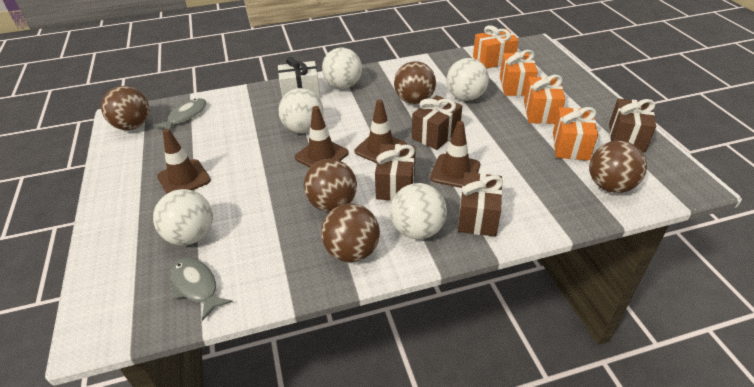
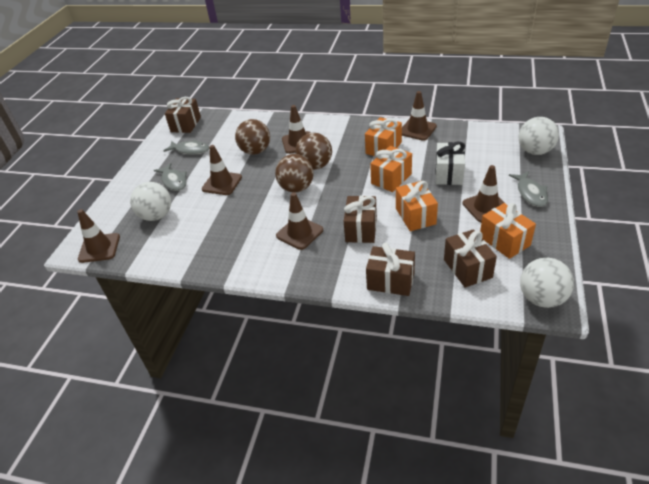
brown ball: [101,86,149,130] [304,159,357,212] [321,204,380,262] [394,61,436,104] [589,141,647,193] = 5 -> [235,119,270,155] [275,154,313,193] [296,133,332,170] = 3
brown traffic cone: [157,129,211,194] [295,106,349,168] [355,99,407,163] [430,121,480,188] = 4 -> [77,209,120,263] [202,145,242,195] [276,192,323,250] [282,105,311,154] [402,91,437,141] [463,165,504,223] = 6
grey fish: [153,98,207,131] [171,257,233,321] = 2 -> [154,163,187,191] [163,139,210,155] [509,171,548,207] = 3
white ball: [153,189,213,245] [278,88,324,133] [322,48,362,89] [390,183,447,239] [446,58,489,101] = 5 -> [130,182,171,221] [518,117,559,155] [520,258,574,308] = 3

